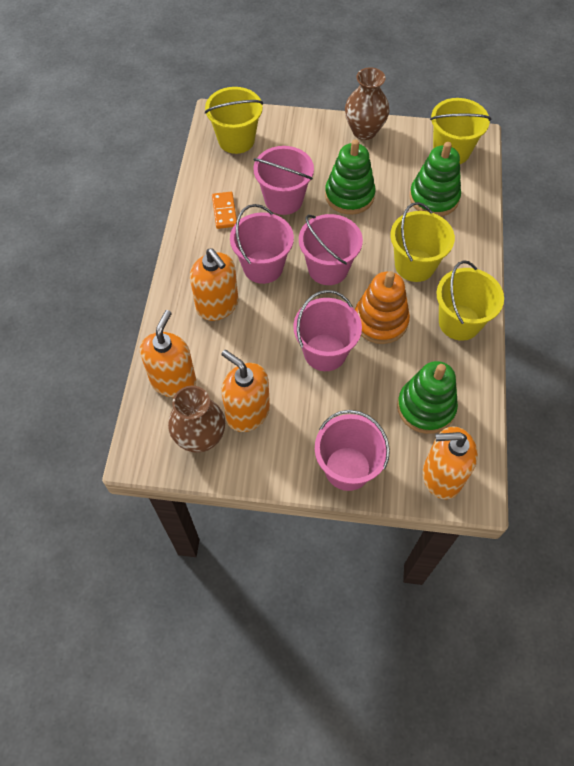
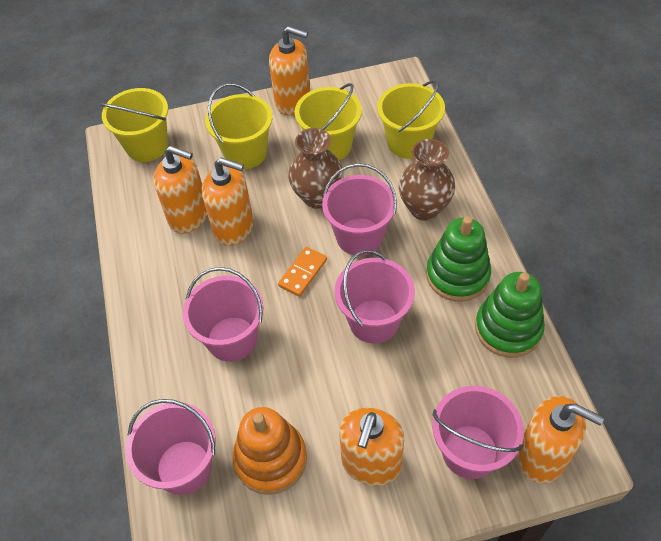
green stacking toy: [325,139,376,215] [397,361,458,434] [409,142,461,217] = 3 -> [426,216,491,302] [475,272,545,358] = 2
orange soap dispenser: [140,310,196,397] [190,249,238,321] [221,350,270,432] [423,426,478,500] = 4 -> [154,146,207,234] [202,158,254,246] [269,26,310,115] [339,408,405,486] [517,396,604,484] = 5

